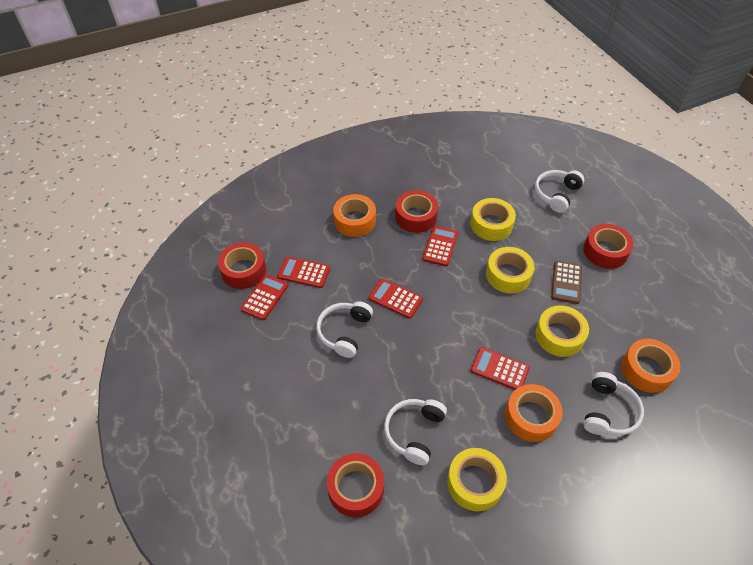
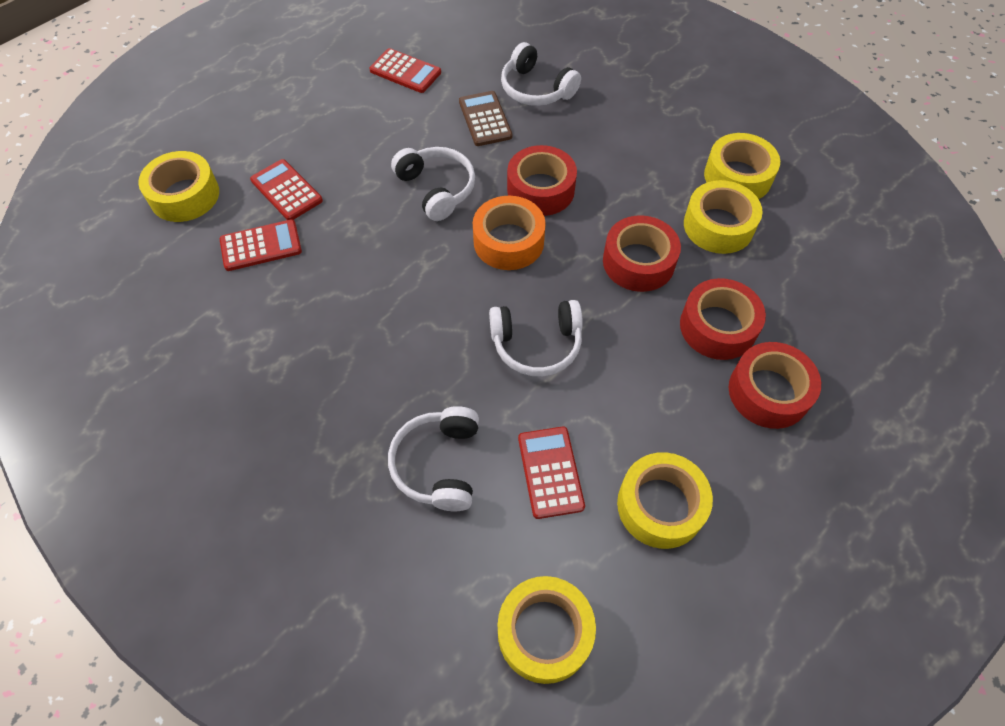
orange tape: [333,194,376,237] [505,384,563,442] [622,339,681,393] = 3 -> [473,196,546,270] = 1
red calculator: [241,274,289,320] [278,257,330,288] [369,279,423,319] [423,226,458,266] [471,347,530,390] = 5 -> [220,219,302,271] [250,159,323,220] [369,48,441,93] [518,427,585,519] = 4
yellow tape: [447,448,507,511] [471,198,516,241] [486,247,535,293] [535,305,589,357] = 4 -> [138,151,219,222] [498,576,596,684] [617,452,713,549] [684,180,763,254] [704,133,780,199] = 5

